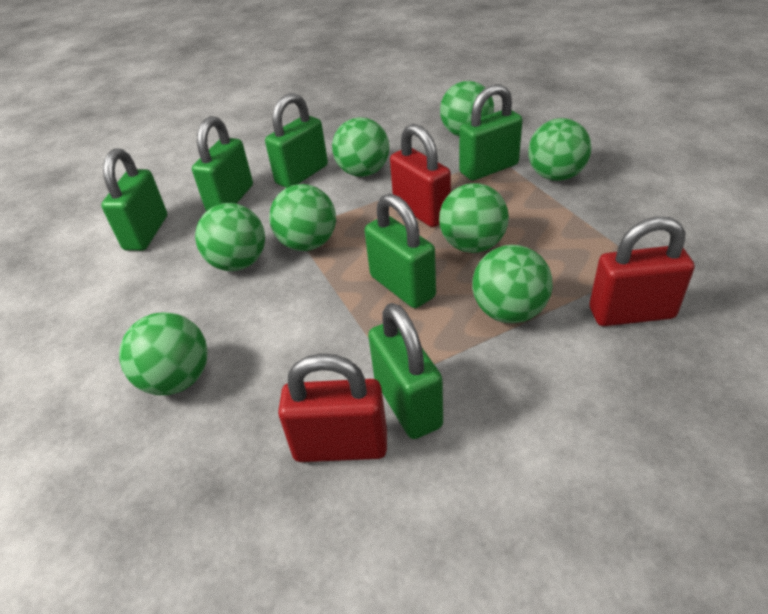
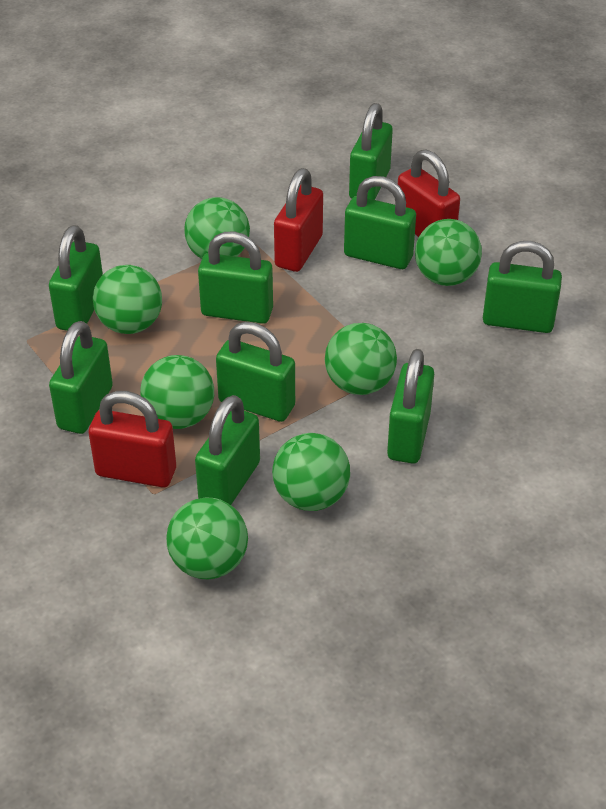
green ball: [119,312,208,395] [195,203,265,271] [269,184,336,251] [332,117,389,177] [439,183,509,253] [440,81,494,136] [472,245,553,323] [528,118,592,181] = 8 -> [93,265,162,334] [140,355,214,429] [166,498,248,580] [184,197,250,259] [272,433,350,511] [325,323,397,395] [415,219,482,286] = 7
green padlock: [101,148,167,251] [192,116,253,211] [265,93,328,188] [364,193,436,308] [368,303,443,439] [459,84,523,181] = 6 -> [49,225,103,331] [49,321,113,434] [195,395,260,505] [198,231,273,324] [216,322,295,422] [344,176,416,269] [349,103,393,200] [387,349,434,463] [483,241,562,333] = 9

